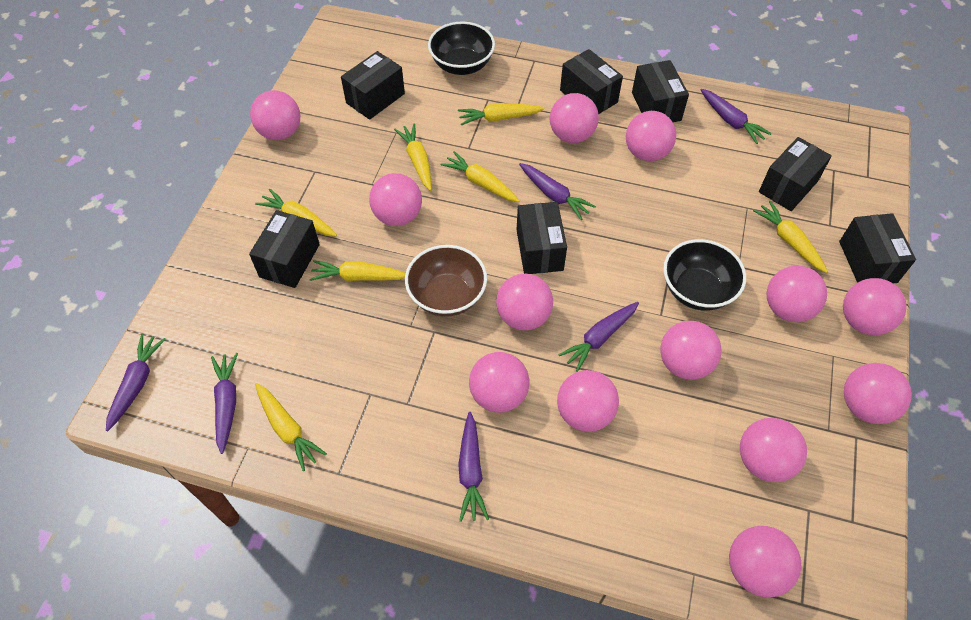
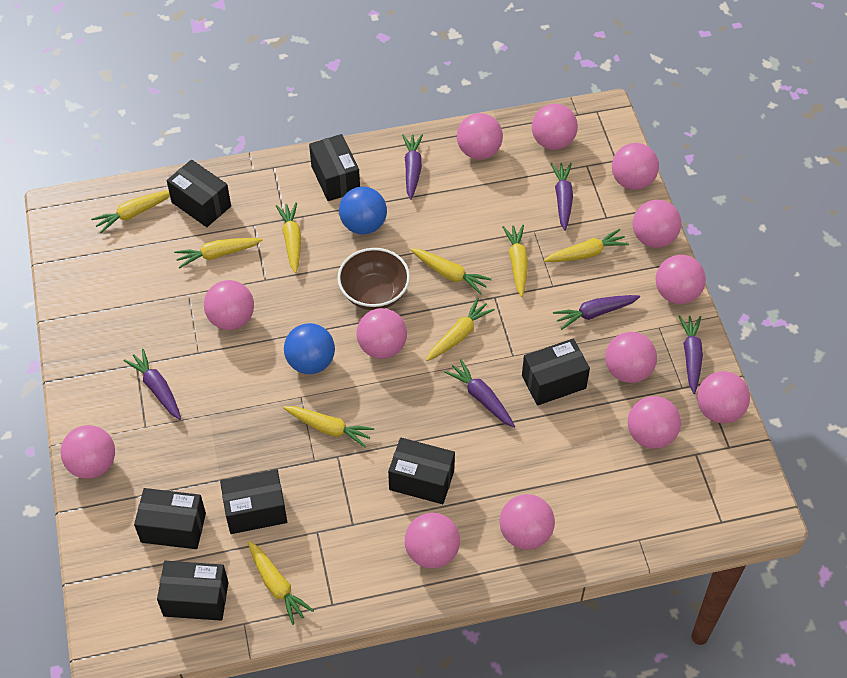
black bowl: [428,22,495,75] [663,239,746,311] = 2 -> none = 0
blue ball: none = 0 -> [284,323,335,374] [339,187,387,235] = 2
yellow carrot: [255,189,337,237] [255,383,327,471] [309,260,406,281] [394,123,432,191] [441,151,520,202] [458,103,545,126] [753,201,828,273] = 7 -> [91,191,170,233] [174,238,263,269] [248,541,314,625] [276,202,301,273] [283,406,374,448] [411,248,492,295] [426,298,495,361] [502,225,528,297] [544,229,629,262] = 9

